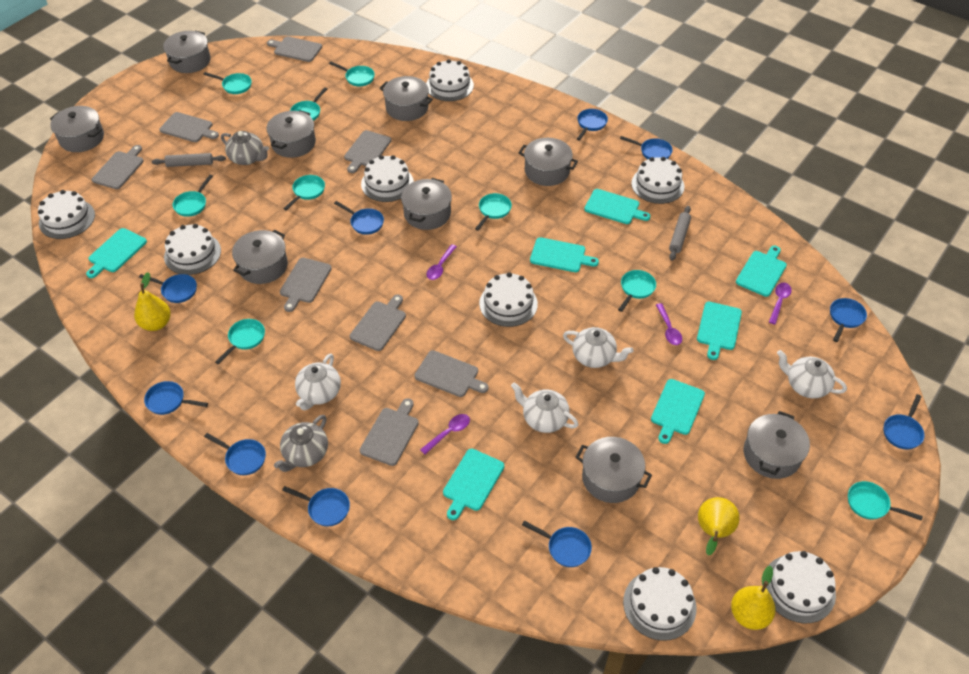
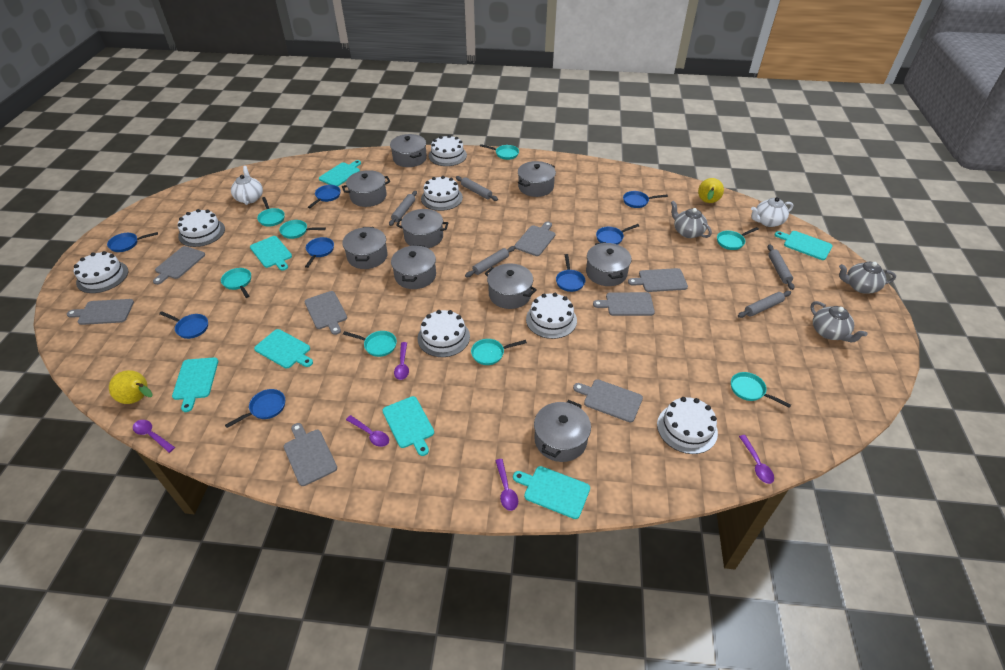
blue pan: [139,274,197,303] [144,381,208,415] [204,433,266,475] [282,486,350,526] [334,201,384,235] [522,521,592,567] [577,109,608,141] [620,136,673,159] [830,298,867,342] [884,394,925,450] = 10 -> [107,232,158,252] [159,311,208,339] [225,389,285,428] [305,237,334,268] [308,185,341,208] [556,254,585,292] [596,224,639,245] [623,191,668,208] = 8
grey rolling pin: [152,153,226,167] [669,206,691,261] = 2 -> [389,191,417,226] [456,176,498,201] [465,246,516,277] [738,291,791,318] [768,244,794,290] = 5
grey teapot: [221,131,269,165] [274,415,328,472] = 2 -> [671,200,712,238] [810,301,867,342] [839,262,896,293] = 3
purple spoon: [420,414,470,455] [426,244,457,280] [656,303,682,345] [769,283,792,325] = 4 -> [133,420,175,453] [346,415,389,447] [394,342,409,380] [495,459,518,511] [739,435,774,484] = 5
turquoise pan: [173,175,213,217] [204,72,252,94] [215,319,265,364] [284,175,325,211] [290,88,327,121] [329,62,375,86] [475,193,512,231] [618,270,656,312] [848,481,923,521] = 9 -> [221,268,251,298] [257,197,285,227] [279,220,326,239] [343,331,397,357] [471,339,527,365] [480,144,519,160] [717,227,759,250] [731,372,791,408] = 8
white cake: [38,190,95,239] [164,224,221,275] [361,155,414,202] [426,59,474,101] [479,272,538,327] [623,567,696,641] [631,157,684,204] [762,551,836,623] = 8 -> [74,251,128,293] [177,209,225,247] [417,310,470,357] [421,176,463,211] [429,135,467,166] [526,293,577,339] [657,397,718,454] = 7
white teapot: [295,354,341,411] [511,382,579,433] [563,327,634,368] [777,350,847,398] = 4 -> [231,166,263,205] [751,197,794,227] = 2
yellow pear: [134,272,171,331] [698,497,740,555] [731,566,775,630] = 3 -> [109,370,153,404] [698,178,724,203] = 2

